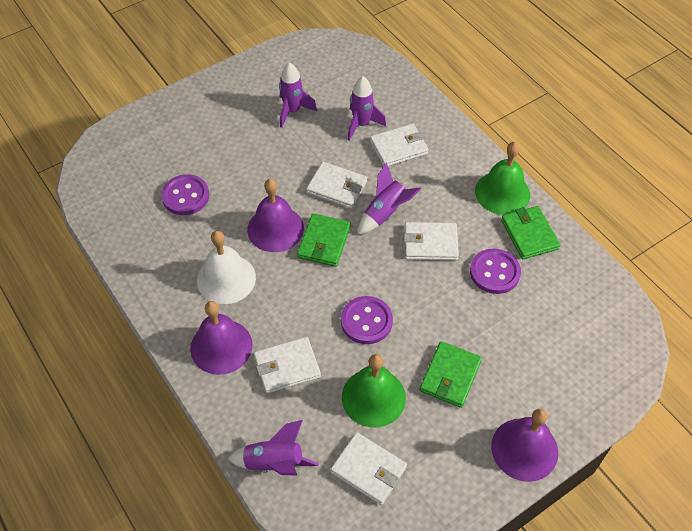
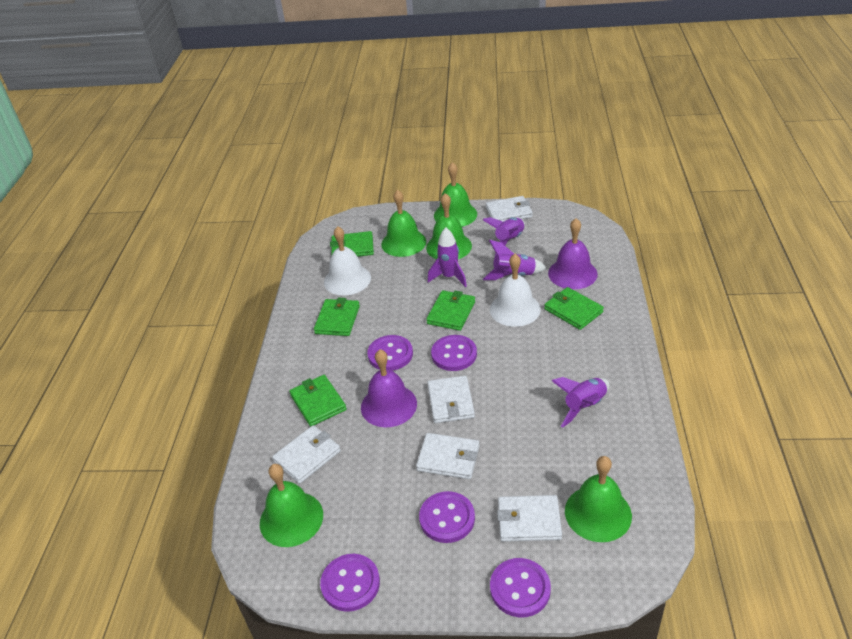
green bell: [342,354,406,427] [475,142,530,215] = 2 -> [260,464,323,547] [381,190,426,257] [426,193,472,259] [434,162,477,227] [565,456,632,542] = 5
green wallet: [297,213,351,267] [420,341,482,408] [501,206,560,259] = 3 -> [289,375,347,427] [314,298,360,336] [330,231,374,257] [426,290,475,331] [544,287,604,330] = 5
purple bell: [190,301,252,375] [247,179,304,252] [491,409,558,482] = 3 -> [361,350,417,427] [548,218,598,289] = 2
purple button: [161,174,209,215] [341,296,393,344] [470,249,521,294] = 3 -> [320,554,380,612] [367,335,413,371] [419,491,475,543] [431,335,477,371] [490,558,551,617] = 5
white bell: [197,231,256,304] = 1 -> [324,226,371,295] [490,254,541,327] = 2

